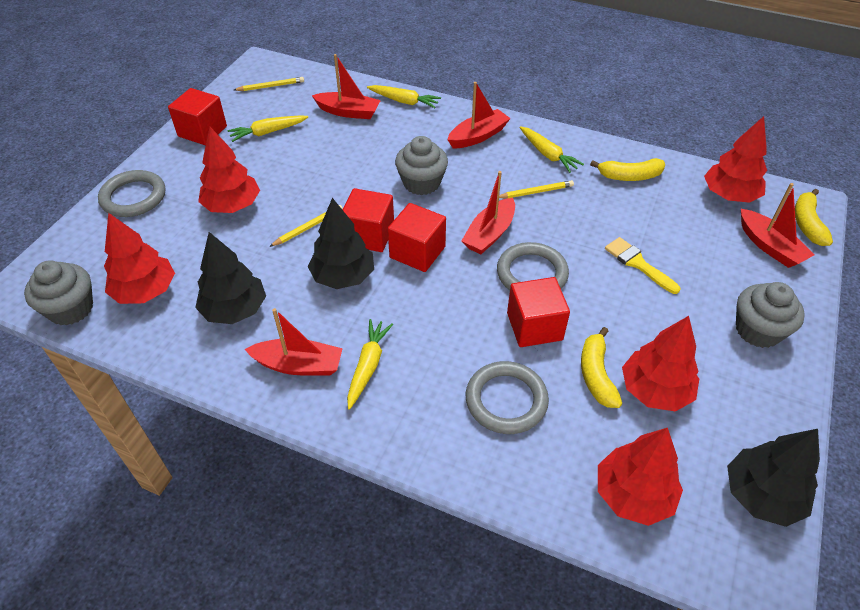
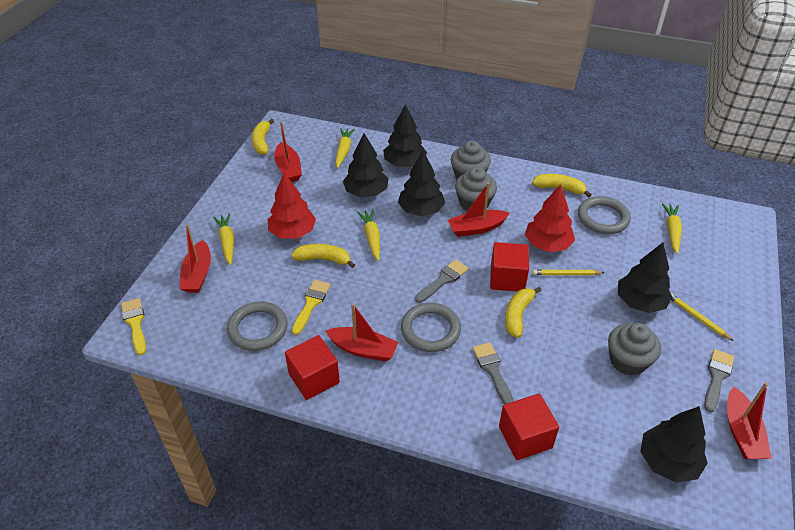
black tree: [195,232,266,324] [308,198,374,289] [727,429,820,527] = 3 -> [343,133,388,197] [383,104,427,167] [398,151,445,216] [618,243,672,313] [640,406,708,483] = 5
grey brush: none = 0 -> [415,259,469,303] [472,342,514,404] [704,349,734,412] = 3
red cube: [168,88,227,145] [343,188,394,252] [388,203,446,272] [507,277,570,347] = 4 -> [285,335,340,400] [490,242,529,292] [499,394,559,460] = 3
red tree: [104,213,175,304] [198,127,260,213] [598,428,683,526] [622,316,699,412] [704,116,767,203] = 5 -> [267,173,316,239] [525,184,575,252] = 2
yellow banana: [581,327,622,408] [590,158,665,181] [795,189,833,246] = 3 -> [252,119,274,155] [291,244,355,268] [505,287,542,338] [532,174,592,197] = 4
yellow brush: [605,237,680,294] = 1 -> [121,298,146,355] [291,280,331,335] = 2
yellow pencil: [234,77,304,91] [269,205,343,247] [499,180,574,198] = 3 -> [532,270,605,275] [671,293,733,341] = 2

